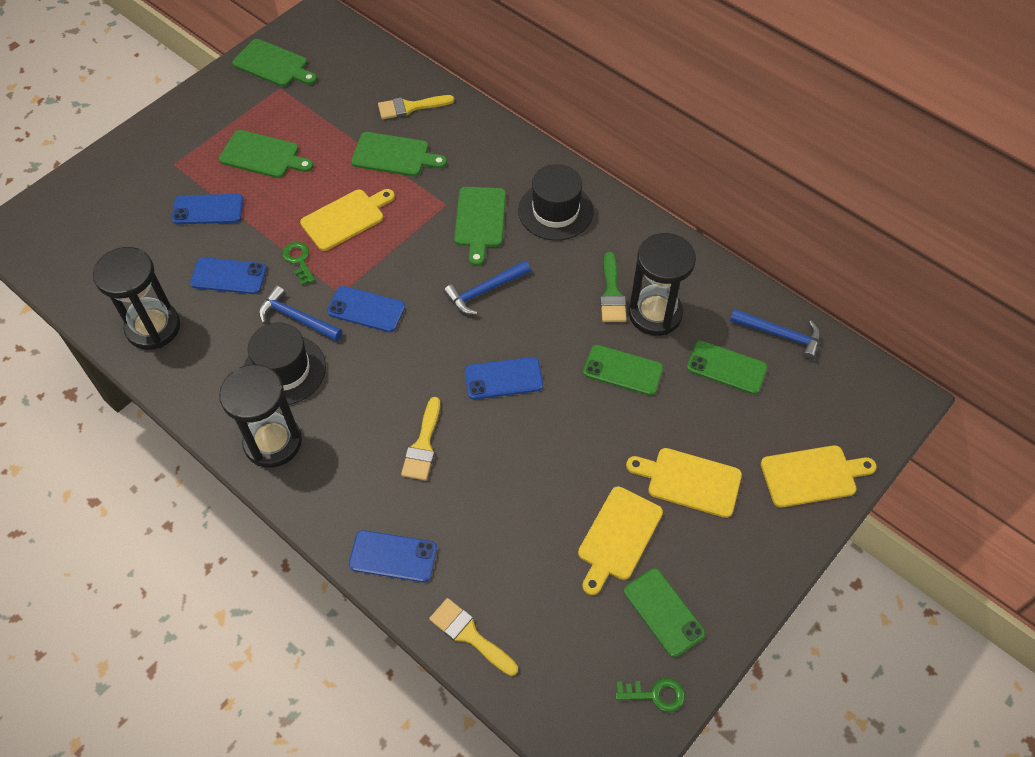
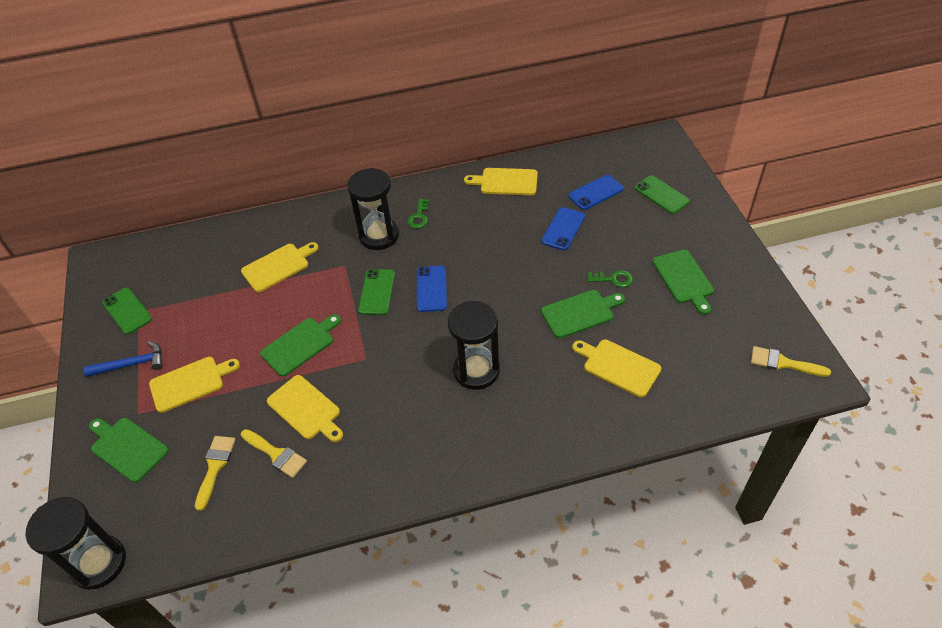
black hat: [244,323,326,405] [518,164,594,241] = 2 -> none = 0
blue hammer: [259,285,342,341] [444,261,531,315] [730,309,821,360] = 3 -> [84,341,163,377] = 1
blue phone: [172,194,244,224] [190,257,267,294] [327,286,405,332] [349,530,437,582] [465,357,543,399] = 5 -> [417,266,447,312] [541,207,585,250] [568,175,624,210] = 3
green brush: [600,252,627,322] = 1 -> none = 0
yellow cutting board: [300,189,395,251] [578,486,663,595] [626,448,742,518] [761,445,877,507] = 4 -> [149,357,240,413] [241,242,319,292] [267,375,343,442] [464,168,538,195] [572,340,661,397] = 5

